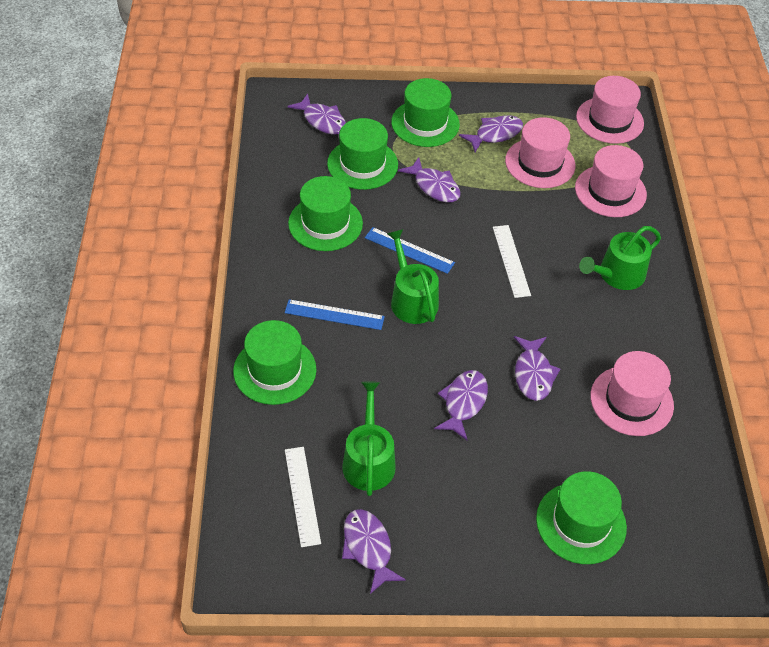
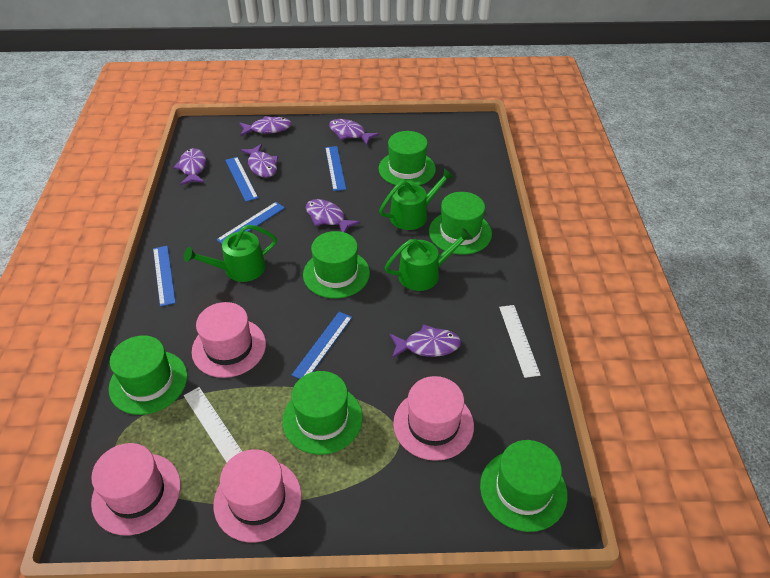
blue ruler: [285,299,385,330] [365,227,455,274] = 2 -> [153,246,176,307] [216,202,285,244] [225,157,258,202] [292,312,352,379] [325,146,346,191] = 5
green hat: [233,320,316,405] [288,176,363,251] [327,118,398,190] [391,78,460,147] [536,471,627,564] = 5 -> [109,335,188,415] [282,371,363,455] [303,231,370,299] [378,131,436,185] [429,192,492,255] [480,440,568,532] = 6

